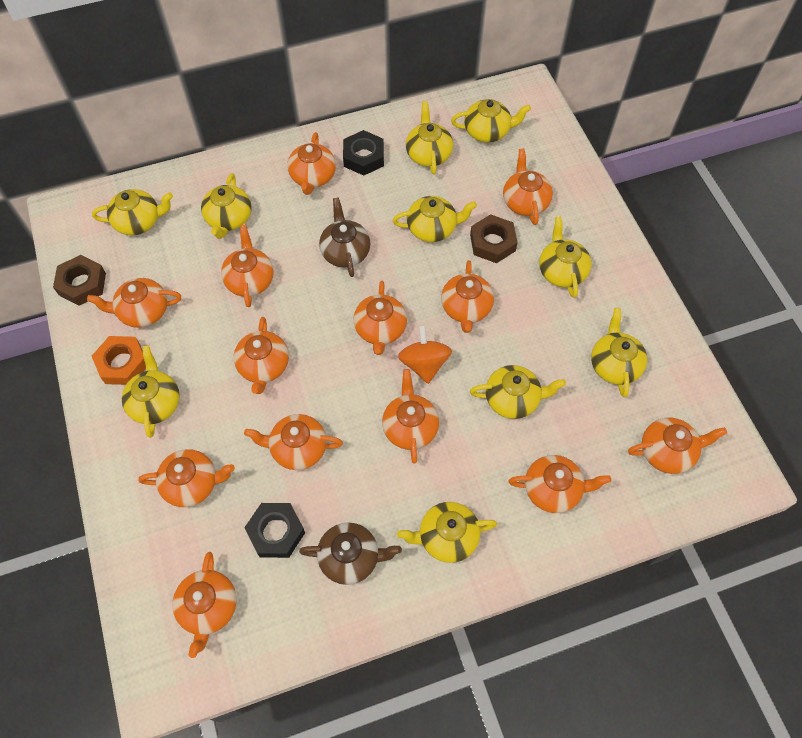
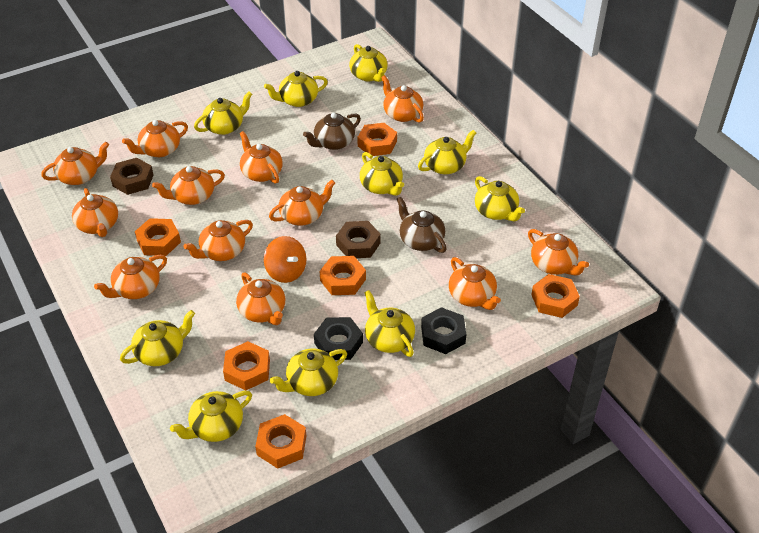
orange nut: [92,336,146,385] = 1 -> [135,218,181,256] [223,341,270,391] [255,414,306,469] [320,256,366,295] [357,123,397,156] [531,274,580,318] = 6
orange teapot: [87,278,181,328] [139,449,235,507] [172,552,237,658] [221,225,274,307] [234,317,289,394] [244,414,343,470] [287,132,336,195] [353,281,407,355] [382,369,439,464] [441,260,494,333] [503,148,553,225] [509,455,611,513] [628,418,727,474] = 13 -> [41,142,109,185] [72,188,118,237] [94,255,167,299] [122,120,188,157] [152,166,225,205] [183,220,253,261] [236,272,285,325] [240,131,283,184] [269,180,335,226] [381,75,424,123] [449,257,501,310] [528,229,589,276] = 12

